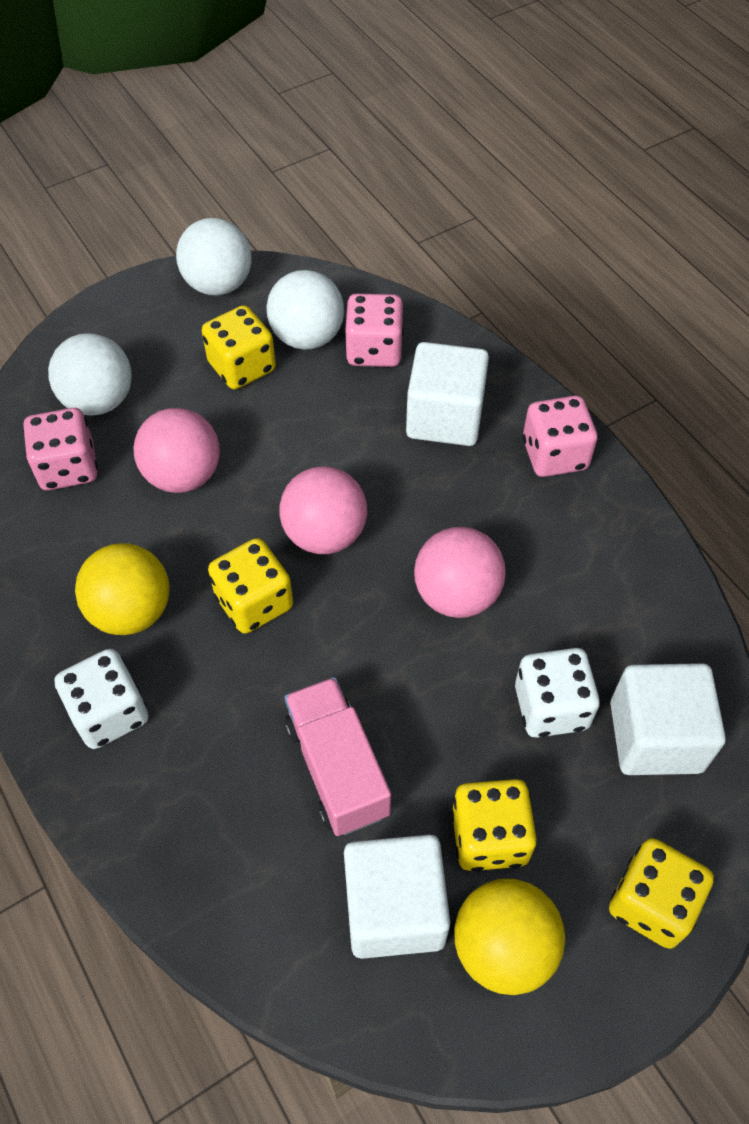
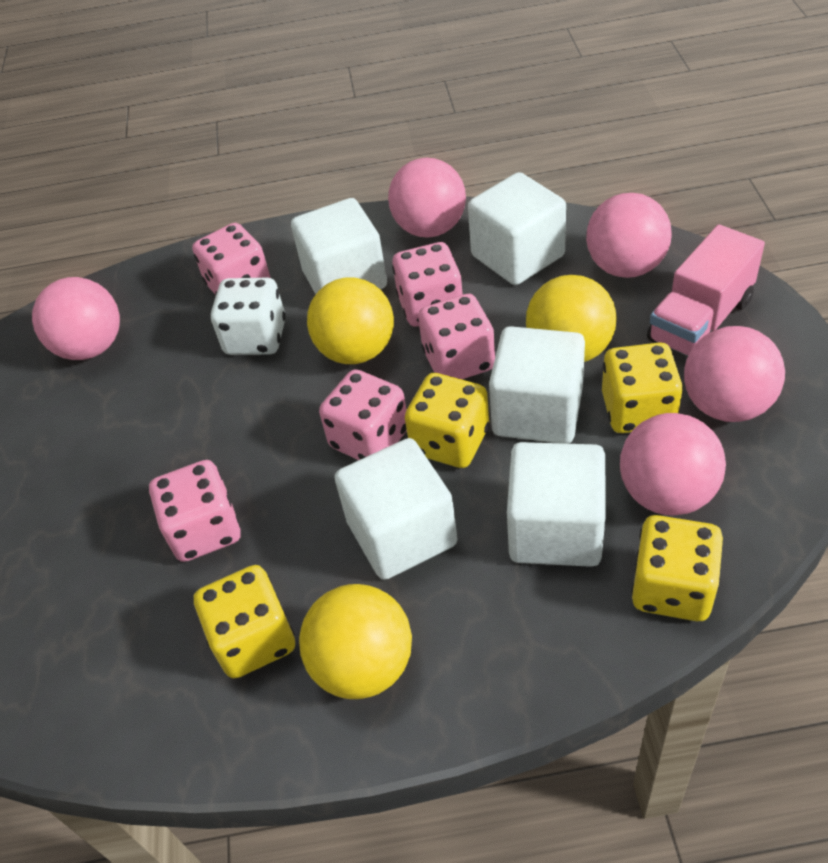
pink ball: [133,408,220,493] [279,466,367,554] [414,527,506,618] = 3 -> [32,277,120,360] [388,158,466,238] [586,193,672,278] [620,413,726,516] [684,326,785,422] = 5
pink dice: [23,408,98,490] [345,294,403,367] [523,396,597,477] = 3 -> [149,460,241,562] [192,223,271,295] [319,369,407,460] [392,242,463,327] [418,294,495,379] = 5
white ball: [48,333,132,416] [176,218,252,296] [266,270,344,350] = 3 -> none = 0
white cube: [344,835,450,959] [406,342,489,446] [610,663,726,775] = 3 -> [291,198,387,294] [335,438,457,580] [468,172,566,285] [489,326,585,444] [507,442,606,567] = 5
white dice: [55,649,148,749] [515,648,600,738] = 2 -> [211,278,286,355] = 1
yellow ball: [75,543,170,635] [454,879,565,995] = 2 -> [299,584,412,699] [307,278,394,364] [526,275,617,362] = 3

